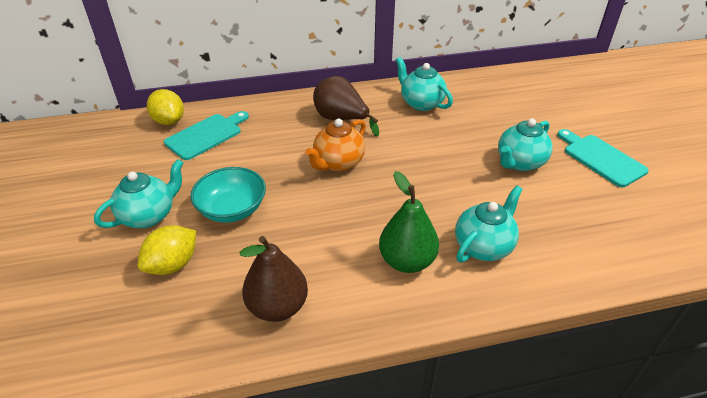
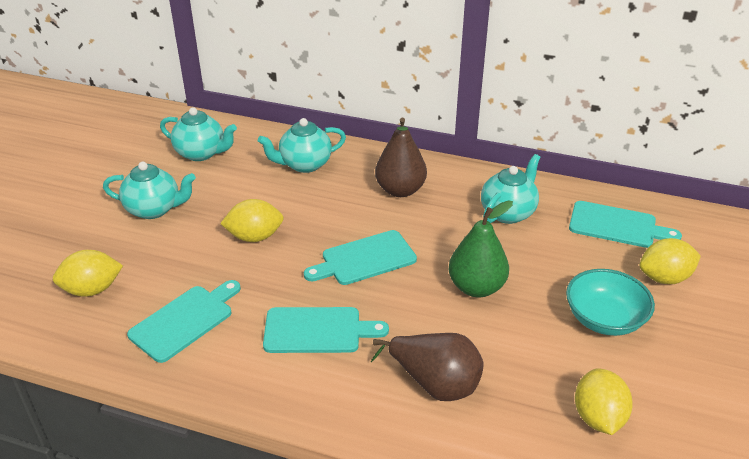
orange teapot: [305,119,366,172] = 1 -> none = 0
turquoise cutting board: [164,111,249,160] [557,129,649,187] = 2 -> [127,280,241,363] [263,307,389,353] [304,230,417,285] [569,201,682,248] = 4
yellow lemon: [138,225,196,275] [147,89,184,125] = 2 -> [53,250,123,297] [220,199,284,242] [575,368,633,435] [639,238,701,284] = 4

